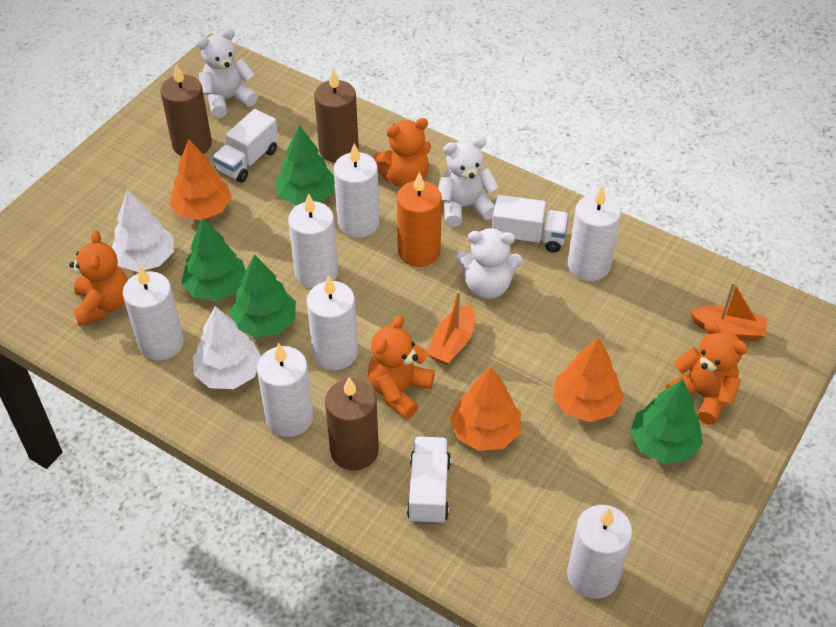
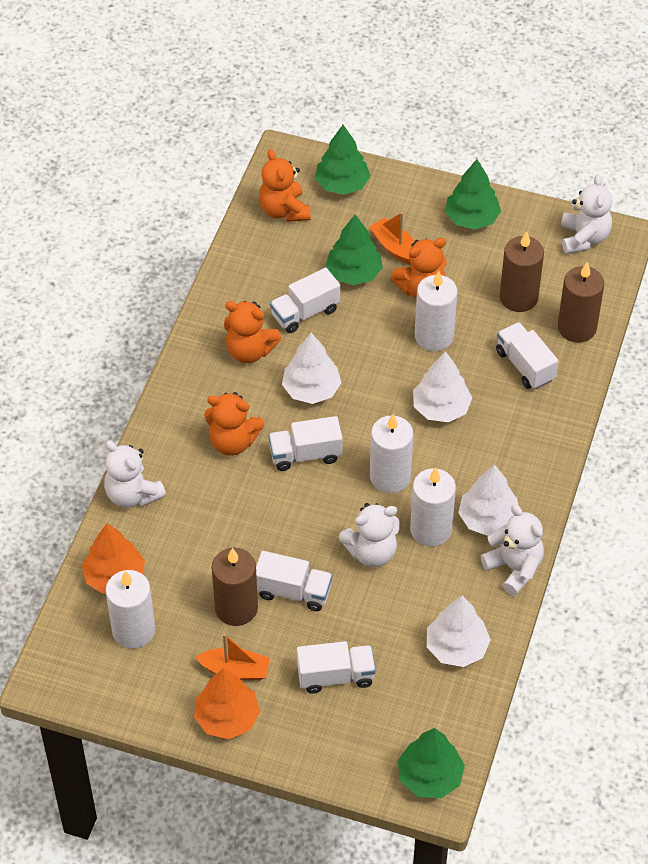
orange candle: [397,172,442,267] = 1 -> none = 0
orange tree: [169,139,232,220] [450,367,521,451] [553,337,624,422] = 3 -> [82,523,145,594] [194,668,260,739] = 2
white candle: [123,266,184,360] [257,343,313,437] [288,193,338,288] [307,275,358,370] [334,143,380,238] [567,505,632,599] [568,186,621,281] = 7 -> [105,570,155,648] [370,414,414,493] [410,467,456,546] [415,271,458,351] = 4
white teddy bear: [196,28,258,118] [439,137,499,227] [456,228,523,299] = 3 -> [104,440,166,508] [338,503,400,567] [481,504,544,595] [561,174,612,254] = 4
white tree: [112,190,174,272] [193,306,261,389] = 2 -> [282,333,341,404] [413,351,472,422] [427,596,491,667] [458,465,519,536] = 4
white truck: [213,109,278,182] [407,436,451,525] [492,195,569,253] = 3 -> [256,551,332,611] [268,416,343,471] [270,268,340,333] [297,641,376,694] [496,322,558,389] = 5

